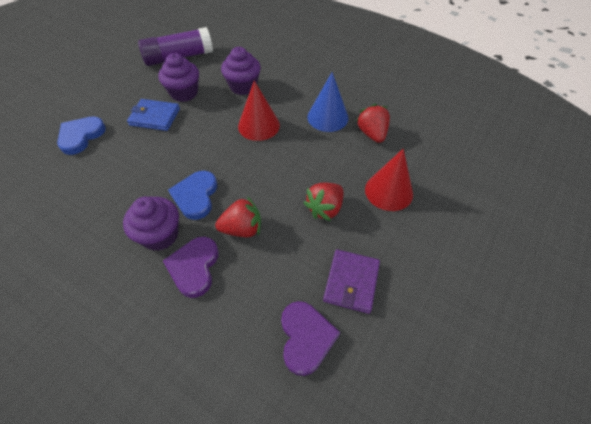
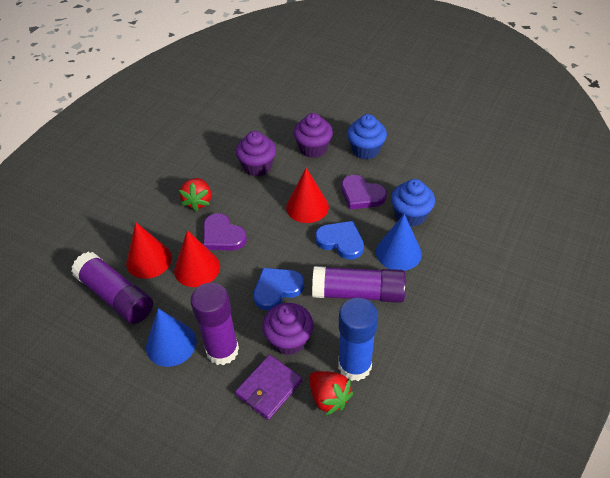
blue cone: [307,72,348,132] = 1 -> [146,308,197,367] [376,214,422,271] = 2
blue cupcake: none = 0 -> [347,114,387,159] [391,179,435,227] = 2
blue glue stick: none = 0 -> [338,298,378,381] = 1
blue wallet: [127,99,180,131] = 1 -> none = 0
purple glue stick: [138,27,213,66] = 1 -> [71,252,153,324] [190,283,239,365] [312,266,406,303] = 3
red cone: [238,80,280,141] [365,148,413,211] = 2 -> [126,222,172,279] [174,230,220,287] [286,168,329,223] = 3
red strawberry: [215,196,261,237] [304,183,344,221] [356,104,390,143] = 3 -> [179,178,211,212] [309,371,354,415] = 2

